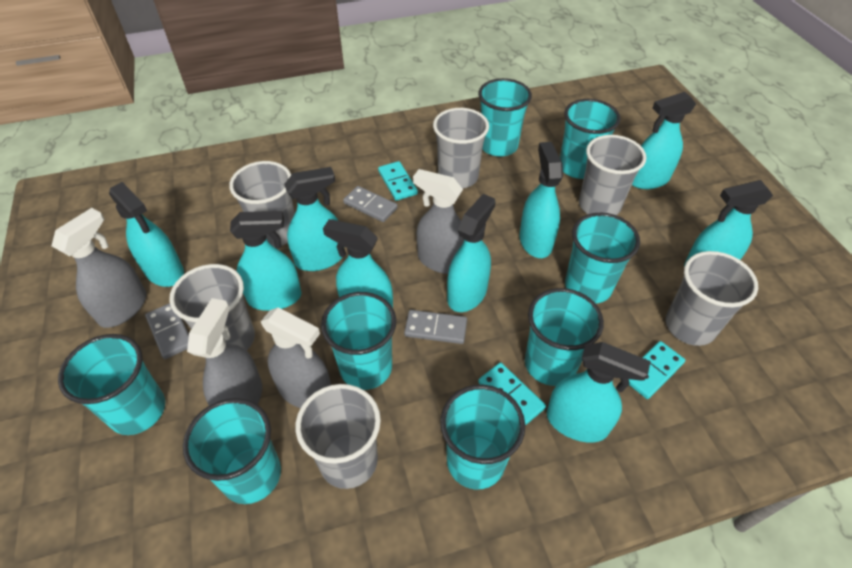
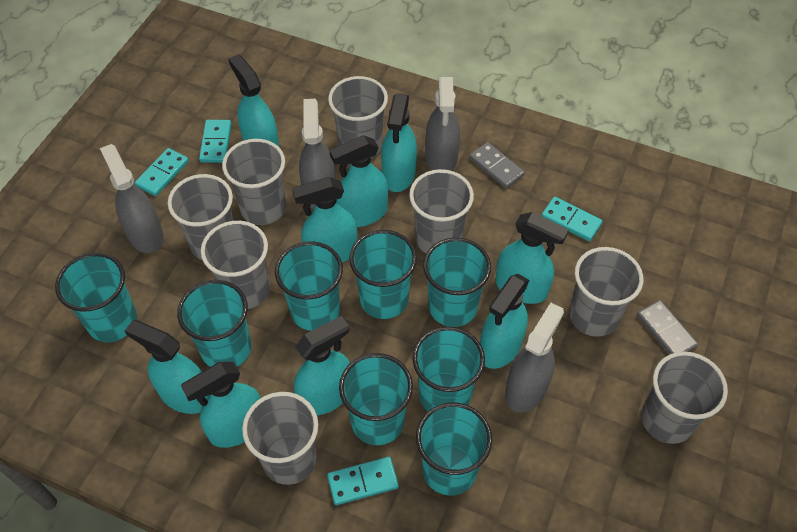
grey cup: [169,264,255,350] [229,161,295,247] [296,384,381,489] [433,108,489,188] [579,135,646,215] [666,251,758,346] = 6 -> [168,174,233,260] [201,221,270,309] [222,139,286,225] [242,392,318,485] [328,76,388,158] [409,169,474,253] [569,247,643,337] [641,351,728,444] = 8
grey domino: [145,303,189,359] [343,186,398,222] [404,310,467,344] = 3 -> [469,142,525,188] [637,300,698,354] = 2
turquoise domino: [378,161,418,201] [478,362,546,426] [629,341,685,399] = 3 -> [135,148,189,196] [199,120,232,163] [327,457,399,505] [541,197,603,241] = 4

